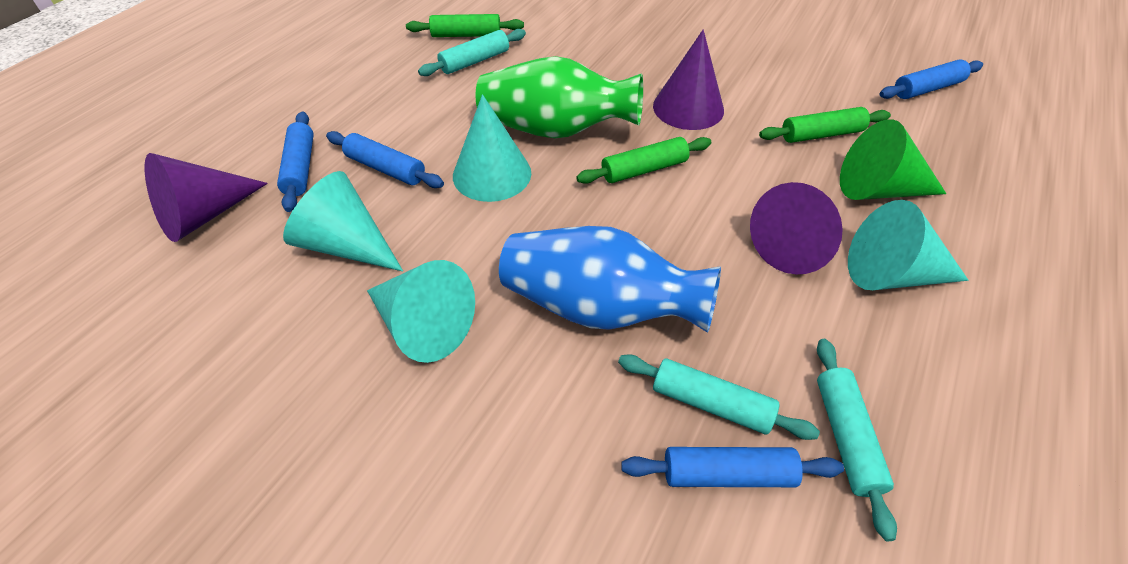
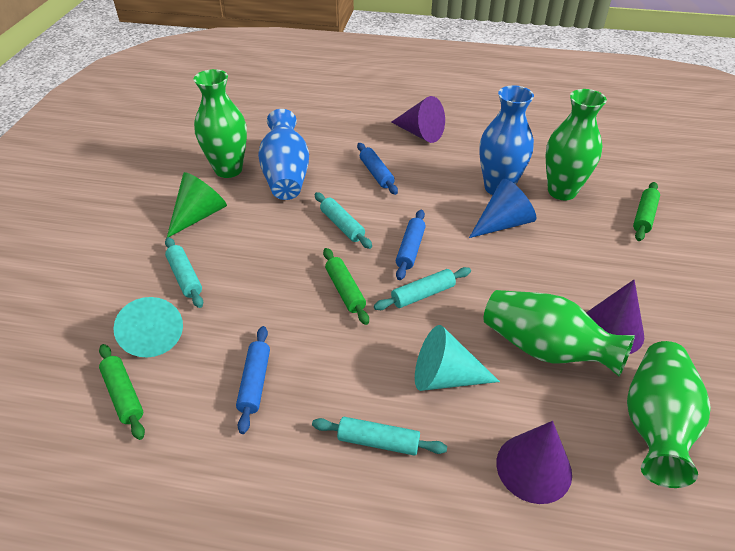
blue cone: none = 0 -> [469,179,536,238] = 1
blue rolling pin: [277,112,314,212] [326,131,444,188] [621,447,844,487] [879,59,983,99] = 4 -> [236,326,270,434] [357,143,398,195] [396,210,426,280] = 3
blue vase: [499,226,721,333] = 1 -> [258,109,309,200] [479,85,534,195] = 2
green vase: [476,56,643,138] = 1 -> [194,69,247,178] [483,290,635,376] [546,89,607,200] [627,341,711,488] = 4
turquoise cone: [283,171,403,272] [367,260,475,363] [453,94,531,202] [848,200,969,290] = 4 -> [113,297,183,357] [415,325,500,391] = 2
turquoise rolling pin: [418,29,526,76] [618,354,820,440] [817,339,897,541] = 3 -> [165,237,203,308] [312,417,447,455] [315,192,372,249] [374,267,471,310] = 4

